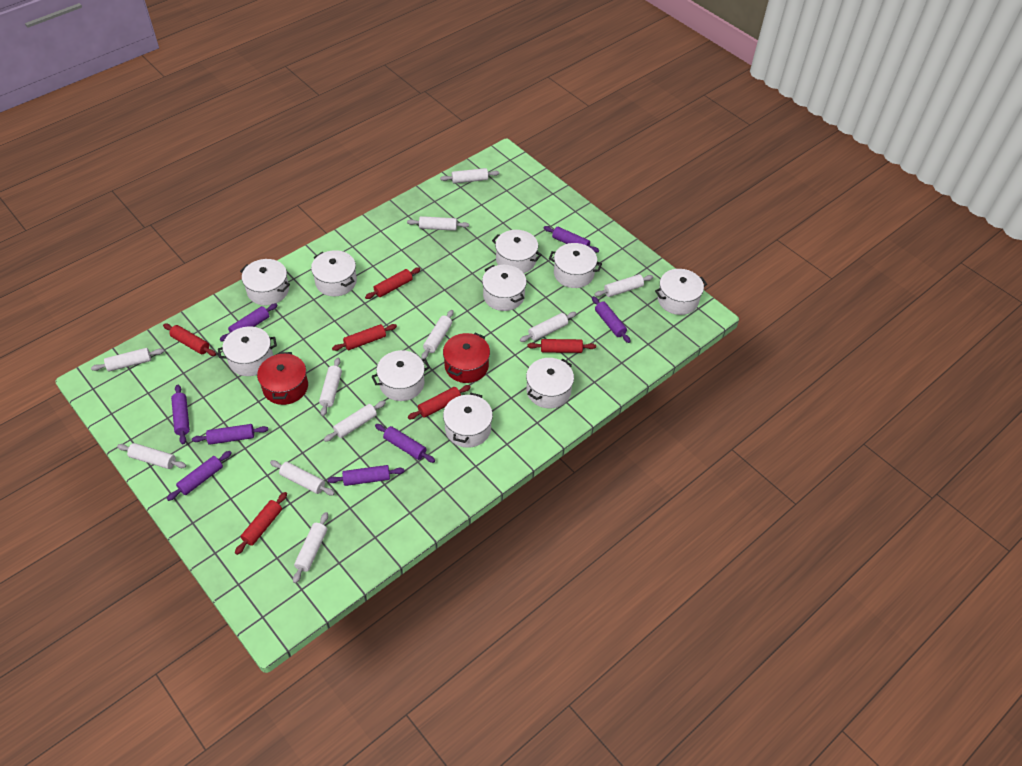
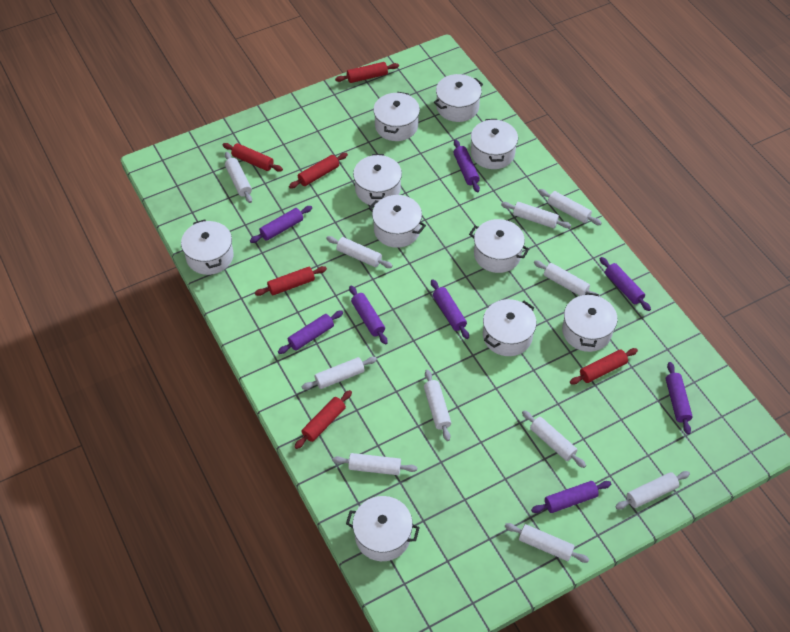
red pot: [257,352,308,405] [443,333,490,383] = 2 -> none = 0

